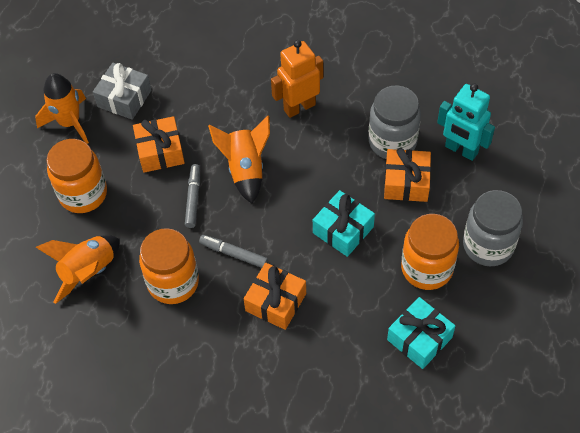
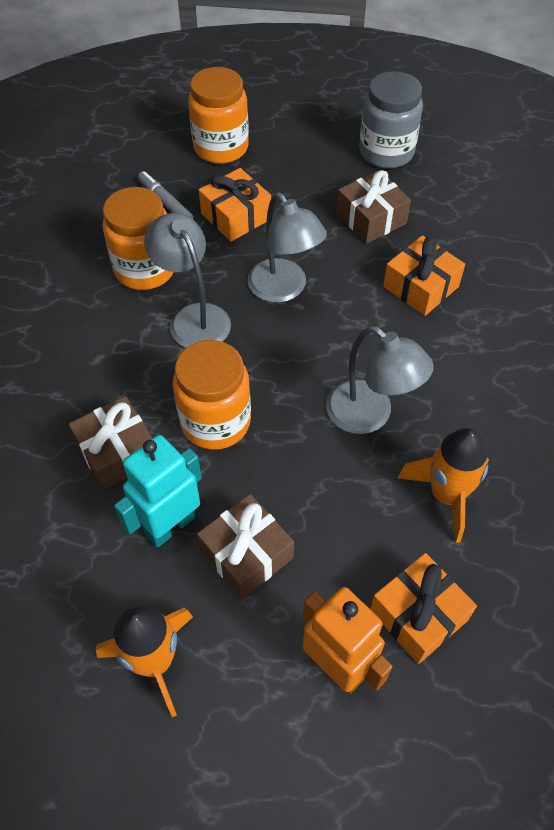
brown gift: none = 0 -> [69,396,152,490] [197,494,294,599] [336,170,411,244] = 3
grey gift: [93,63,151,120] = 1 -> none = 0
grey jar: [368,86,421,159] [463,190,523,266] = 2 -> [359,71,423,169] = 1
grey lamp: none = 0 -> [144,213,231,348] [247,192,327,303] [326,326,434,434] = 3
grey marker: [185,164,200,228] [199,235,268,268] = 2 -> [138,171,193,219] = 1
orange rocket: [35,73,89,144] [36,235,120,304] [208,116,270,204] = 3 -> [96,605,193,717] [398,428,489,543] = 2
turquoise gift: [313,190,375,257] [387,297,455,369] = 2 -> none = 0

